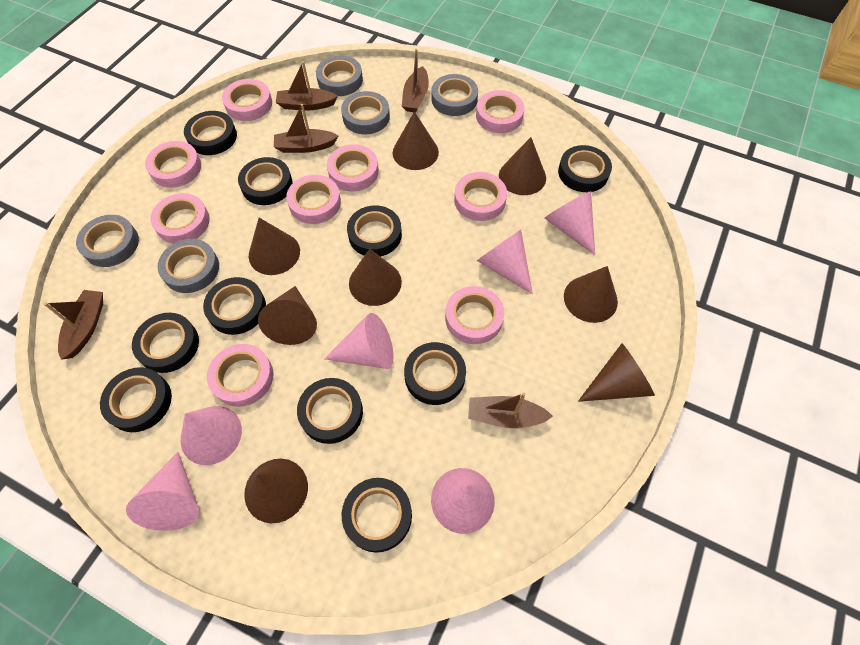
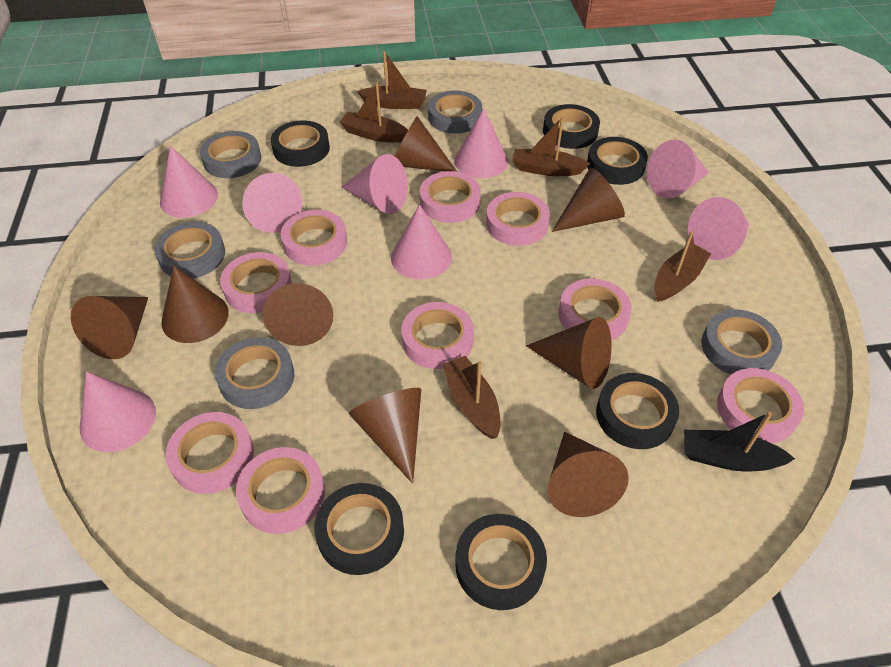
black boat: none = 0 -> [684,412,795,471] = 1
black tape: [100,367,172,432] [132,313,199,373] [184,111,237,155] [203,277,266,335] [238,157,293,205] [297,378,363,444] [342,478,412,553] [347,205,402,256] [404,342,466,405] [558,145,612,192] = 10 -> [271,120,330,167] [314,483,404,575] [455,514,547,610] [543,104,600,149] [587,137,648,185] [596,373,679,449] = 6
pink cone: [126,452,199,531] [181,406,242,465] [324,313,393,369] [431,468,495,534] [477,230,533,294] [545,191,595,255] = 6 -> [80,371,156,452] [160,146,218,218] [242,173,302,233] [342,154,408,214] [391,204,452,280] [454,108,508,178] [647,139,709,199] [688,197,749,260] = 8

